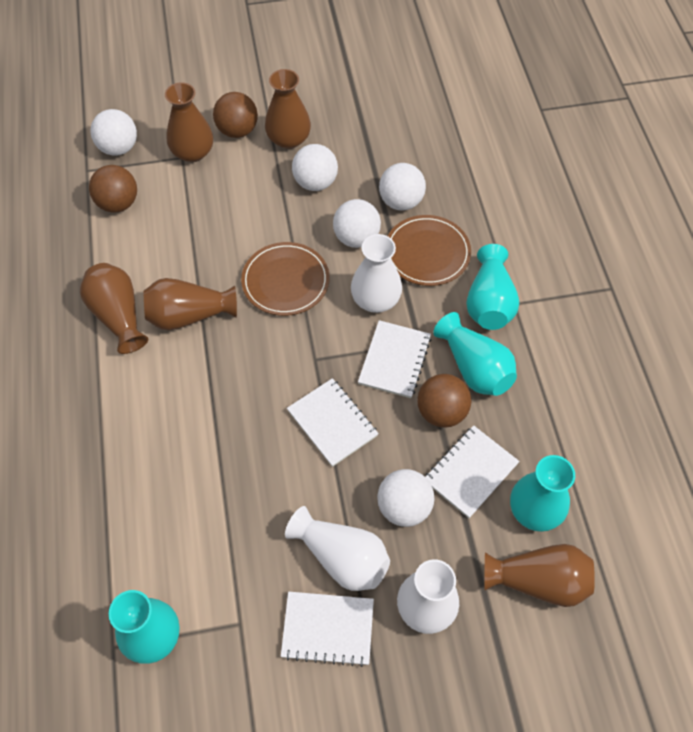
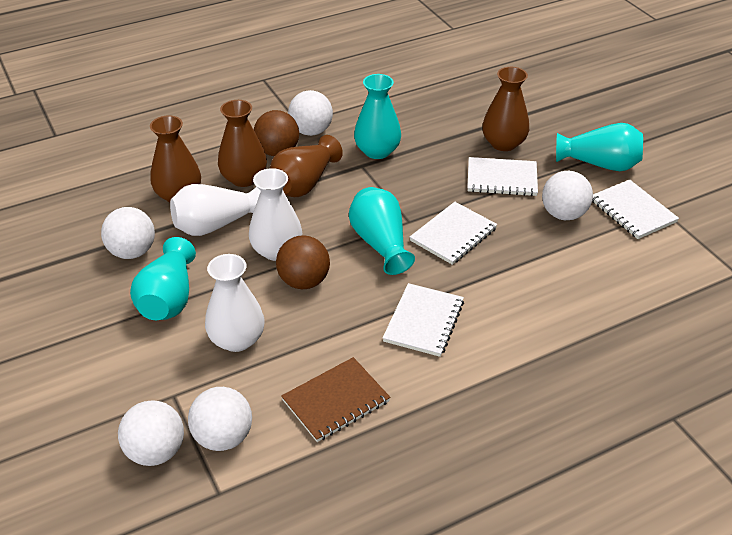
brown ball: [89,165,137,212] [213,92,258,138] [417,374,471,428] = 3 -> [253,110,299,156] [276,235,330,289] = 2
brown notebook: none = 0 -> [281,357,390,442] = 1
brown plate: [241,242,330,316] [388,215,471,286] = 2 -> none = 0
brown vase: [80,263,148,354] [144,278,237,330] [165,82,213,162] [265,69,311,149] [484,544,595,607] = 5 -> [150,115,201,202] [218,100,267,187] [270,135,343,197] [482,67,529,151] = 4

